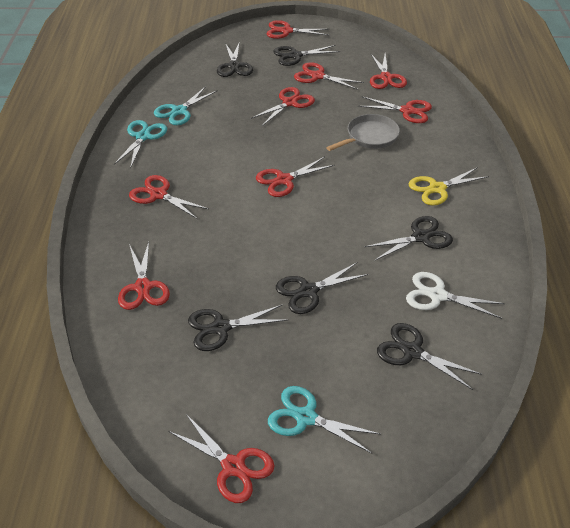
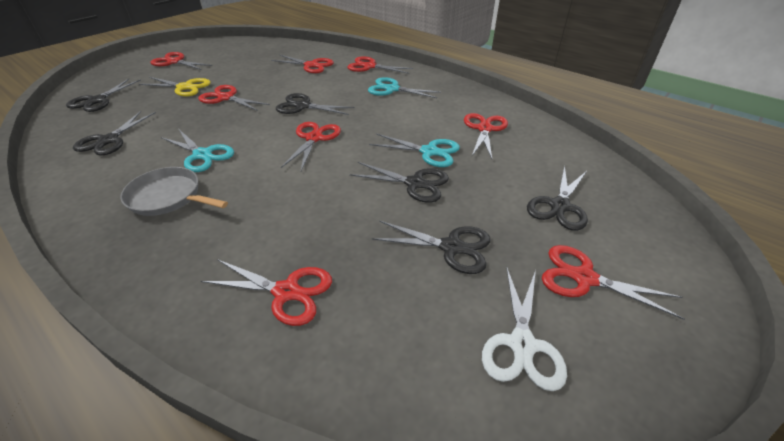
red scissors: [118,242,170,310] [129,175,209,219] [168,414,275,503] [250,87,315,126] [256,157,335,197] [267,20,329,39] [294,62,364,90] [358,96,432,123] [370,54,407,89] = 9 -> [150,52,212,70] [198,85,270,111] [201,259,332,326] [271,54,334,73] [281,122,341,171] [347,56,414,74] [464,113,508,159] [542,245,684,320] = 8

